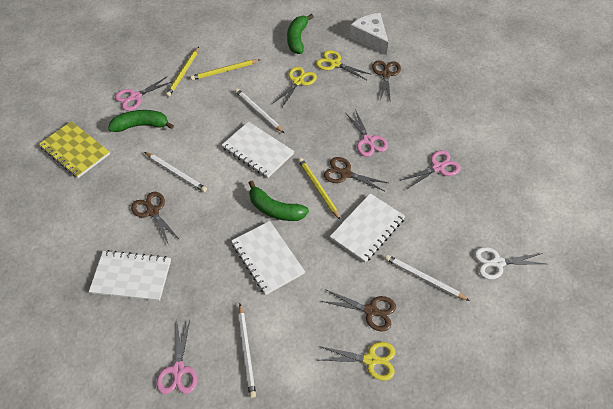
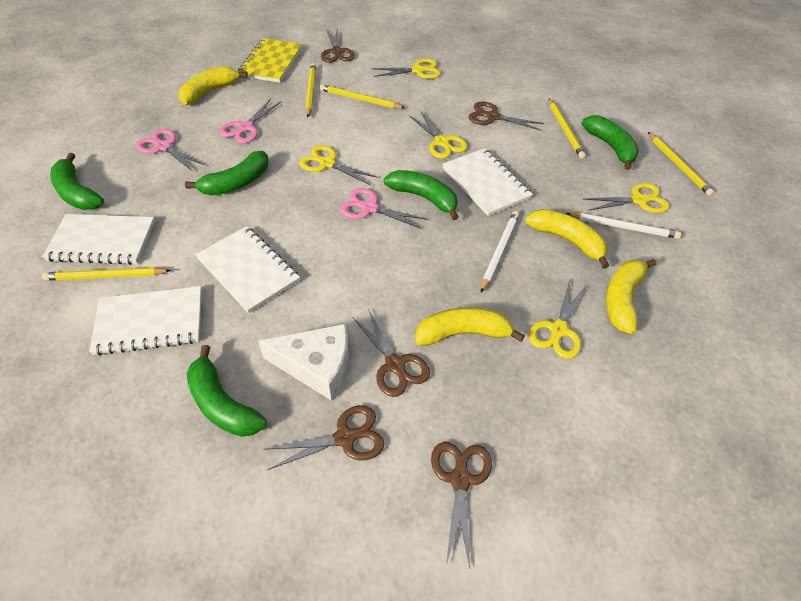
brown scissors: [131,192,180,245] [321,289,396,331] [324,157,388,191] [372,60,401,103] = 4 -> [264,405,384,470] [321,28,355,63] [352,309,430,397] [431,442,492,567] [469,102,544,131] = 5
green banana: [108,110,174,132] [249,181,309,221] [287,14,314,54] = 3 -> [50,153,104,210] [185,151,269,196] [187,345,267,437] [383,170,459,220] [581,115,639,170] = 5
pink scissors: [115,76,173,111] [156,320,197,394] [346,109,388,157] [399,150,461,189] = 4 -> [136,129,205,171] [220,98,281,143] [340,188,426,229] = 3
white pencil: [145,152,207,192] [235,89,284,133] [238,304,256,398] [385,255,470,301] = 4 -> [481,211,519,292] [566,213,681,239] = 2
white scissors: [474,247,546,279] = 1 -> none = 0
yellow banana: none = 0 -> [178,66,248,105] [415,307,525,346] [525,209,609,269] [606,259,656,334] = 4
yellow pencil: [166,47,199,97] [190,59,260,80] [298,158,340,220] = 3 -> [42,267,171,281] [305,63,316,117] [320,84,405,109] [549,99,586,159] [648,132,714,196] = 5
yellow scissors: [273,67,317,107] [316,50,372,80] [319,342,395,380] = 3 -> [299,145,378,186] [372,58,441,79] [410,112,468,159] [529,280,586,359] [584,183,669,213] = 5

